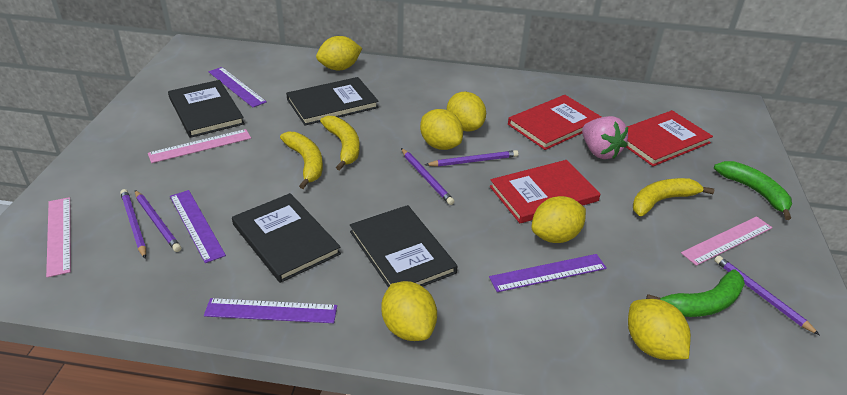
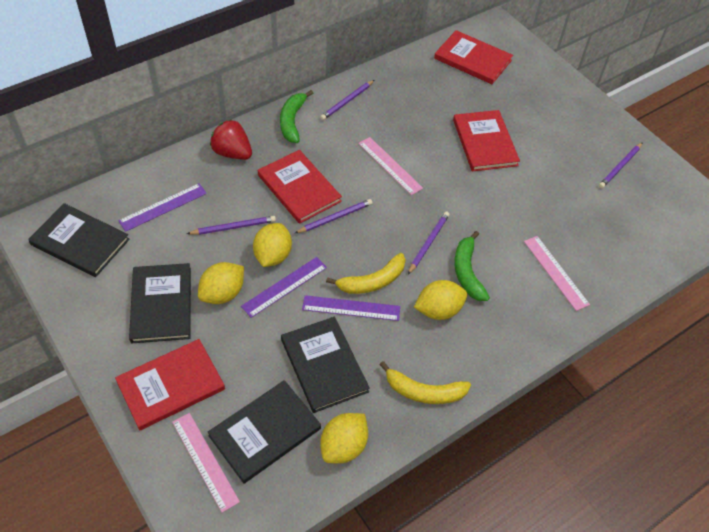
pink strawberry: [582,116,628,159] = 1 -> none = 0
purple ruler: [170,190,226,263] [204,298,337,323] [209,67,267,107] [489,254,607,292] = 4 -> [118,183,207,232] [241,257,327,318] [302,295,400,321] = 3
red book: [490,160,601,223] [508,95,602,150] [626,110,713,166] = 3 -> [115,339,225,430] [258,150,342,224] [434,30,513,84] [453,110,520,172] = 4
red strawberry: none = 0 -> [210,119,252,160] = 1
yellow banana: [280,132,323,189] [320,116,360,170] [633,178,714,216] = 3 -> [326,253,406,294] [379,361,471,404] = 2
yellow lemon: [316,36,362,70] [381,281,437,341] [420,109,463,150] [447,92,486,132] [532,196,586,243] [628,299,691,360] = 6 -> [198,262,244,304] [253,223,292,267] [320,413,368,463] [414,280,467,320] = 4

